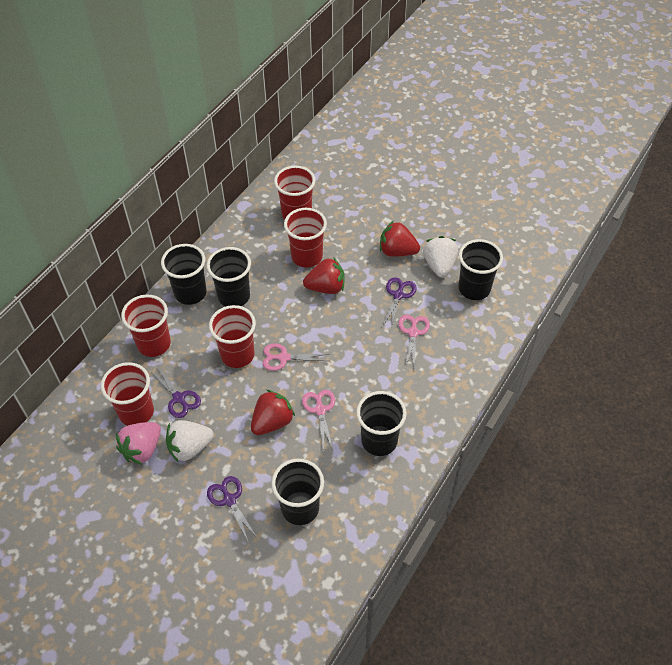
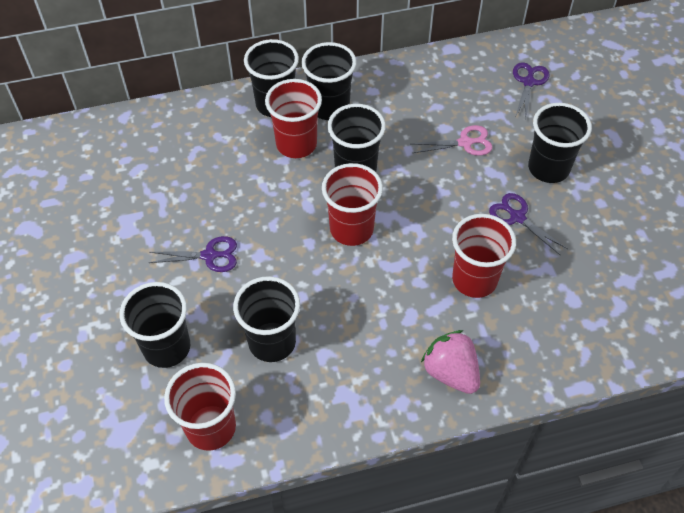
black cup: [161,244,206,305] [207,247,251,307] [271,459,324,525] [356,391,407,456] [459,239,503,300] = 5 -> [120,282,190,368] [233,276,300,362] [244,39,299,117] [301,42,357,120] [327,104,386,172] [528,103,592,183] = 6
pink scissors: [263,343,328,371] [302,390,335,452] [398,315,430,368] = 3 -> [412,125,492,156] = 1
red cup: [101,362,154,426] [121,294,171,357] [209,305,256,368] [274,166,315,220] [284,208,327,268] = 5 -> [164,363,236,451] [265,79,322,158] [322,163,383,246] [452,214,516,298] = 4
red strawberry: [251,390,295,435] [303,257,345,294] [380,221,420,257] = 3 -> none = 0
white strawberry: [166,420,214,463] [423,236,458,278] = 2 -> none = 0

